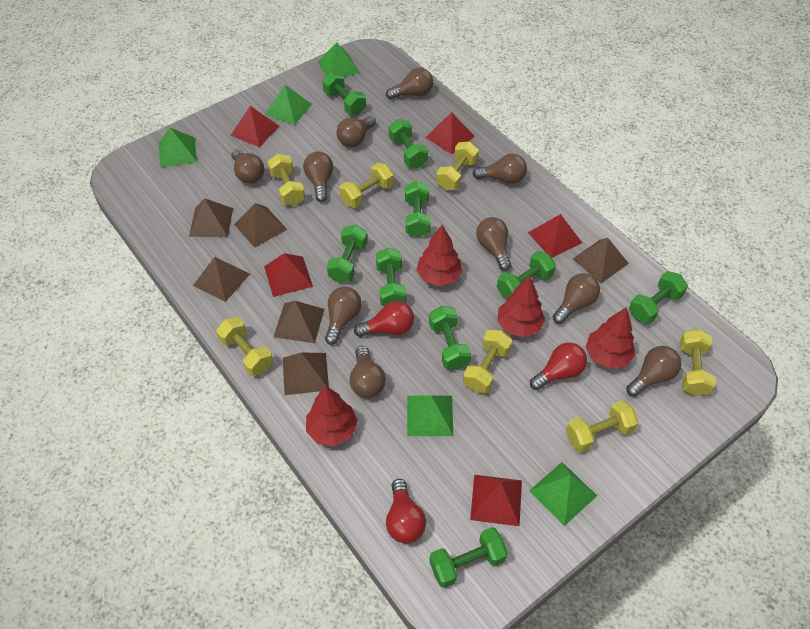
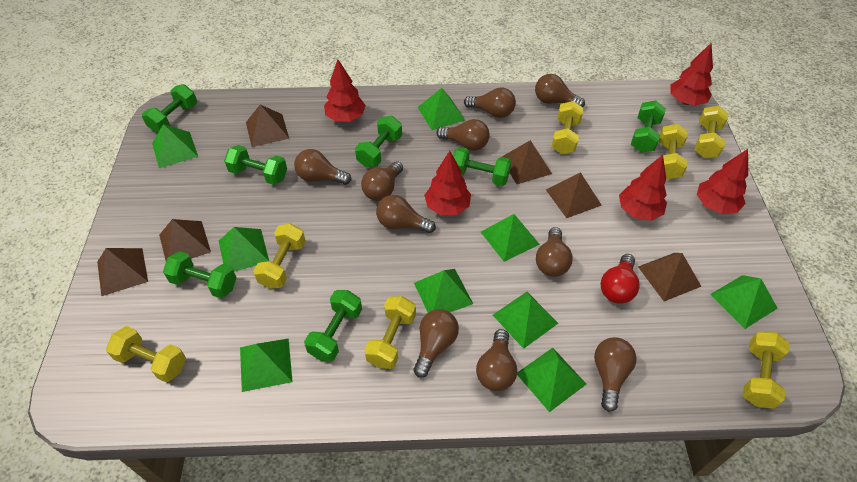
green dumbbell: [322,72,366,115] [327,225,368,283] [376,248,407,306] [389,119,428,168] [405,181,430,237] [429,306,471,370] [429,527,508,588] [497,251,556,299] [629,271,688,324] = 9 -> [142,84,197,133] [163,251,237,298] [224,145,287,185] [304,290,362,361] [355,116,402,167] [453,147,512,186] [631,100,666,153] = 7
green pyramid: [159,128,197,168] [265,85,312,125] [318,42,360,77] [407,395,453,436] [529,462,597,526] = 5 -> [152,124,198,168] [219,227,269,272] [240,338,293,392] [414,269,473,313] [418,88,465,130] [481,214,540,262] [493,292,558,349] [517,348,586,412] [710,275,778,329] = 9
red light bulb: [354,301,414,337] [386,479,426,544] [530,343,587,390] = 3 -> [600,254,640,304] = 1
red pyramid: [230,106,279,147] [264,253,313,297] [425,112,475,154] [470,475,522,526] [528,214,582,258] = 5 -> none = 0
red tree: [306,385,358,446] [416,225,462,286] [497,275,545,337] [586,307,635,369] = 4 -> [324,59,366,122] [424,151,471,215] [619,155,667,221] [671,43,713,106] [697,149,748,214] = 5

